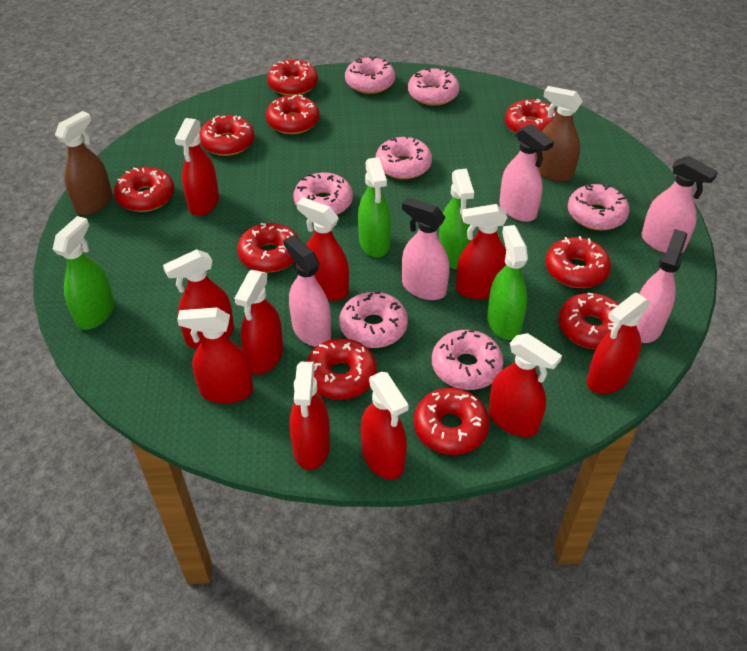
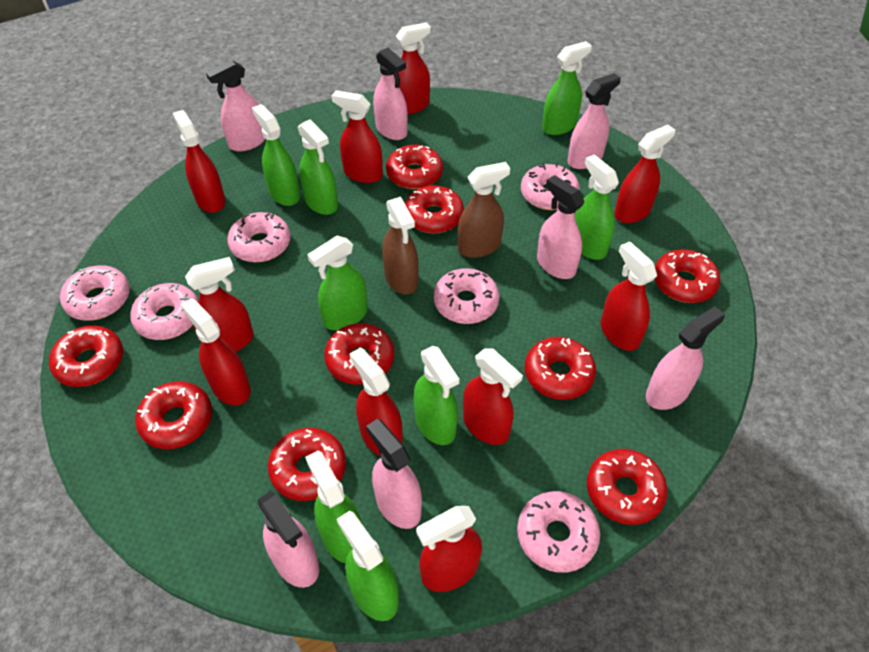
green spray bottle: [53,216,115,330] [358,157,391,257] [439,169,474,269] [487,225,528,340] = 4 -> [252,104,300,206] [298,119,338,215] [305,451,362,563] [308,236,368,330] [337,511,399,621] [414,346,459,445] [542,41,592,135] [575,154,619,260] = 8
pink donut: [293,173,353,215] [340,292,408,348] [345,56,395,94] [376,136,432,179] [408,67,459,106] [432,330,503,390] [568,184,630,231] = 7 -> [60,265,130,321] [130,283,198,340] [227,212,291,262] [434,268,500,324] [517,491,600,573] [521,163,580,210] = 6
pink spray bottle: [284,235,331,347] [402,198,450,300] [499,124,554,222] [636,229,687,343] [641,156,718,253] = 5 -> [206,60,265,152] [258,491,319,588] [366,419,422,529] [373,48,408,140] [537,175,585,279] [567,73,621,169] [646,307,725,410] = 7
red donut: [114,167,175,212] [199,115,255,156] [237,223,299,273] [266,95,319,134] [267,60,318,96] [306,338,377,400] [414,388,490,455] [505,99,557,134] [545,236,611,288] [559,293,619,349] = 10 -> [49,325,123,387] [135,381,212,449] [268,428,346,501] [324,323,394,385] [386,145,443,189] [405,186,464,233] [525,337,596,400] [587,449,668,525] [655,249,720,303] = 9

